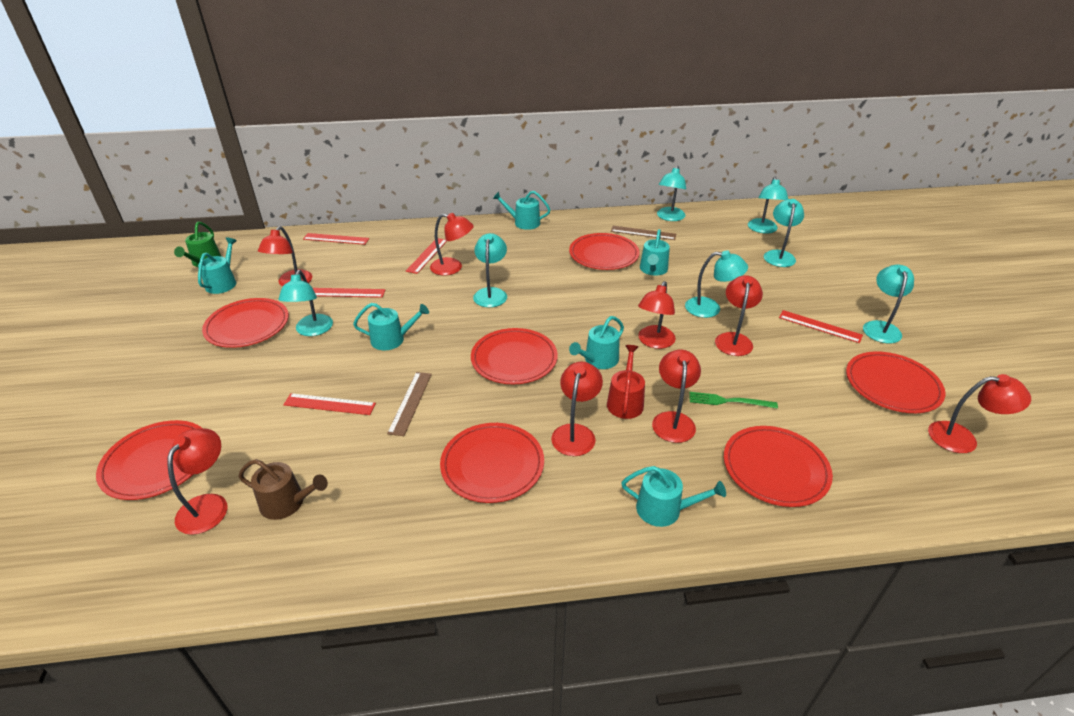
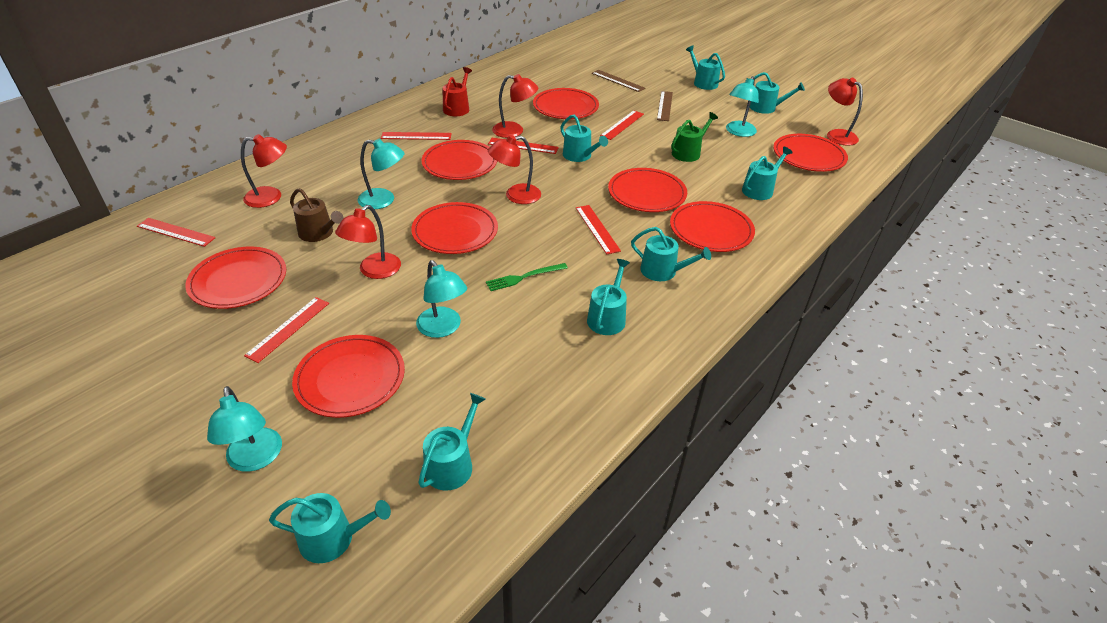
red lamp: [167,428,228,535] [258,226,312,287] [430,213,474,276] [551,362,603,456] [638,281,676,349] [652,349,701,443] [715,275,763,356] [928,374,1031,453] = 8 -> [241,134,287,208] [335,205,401,279] [488,135,541,204] [492,74,538,138] [827,78,863,146] = 5
red plate: [96,420,202,500] [202,298,289,348] [440,423,544,503] [471,328,558,384] [569,233,640,270] [724,426,833,507] [846,351,946,413] = 7 -> [185,247,286,309] [292,335,405,418] [411,202,498,254] [421,140,497,180] [533,88,599,119] [608,168,687,212] [670,201,755,252] [773,134,848,172] = 8
red ruler: [283,393,376,415] [303,233,369,245] [313,288,385,298] [406,238,447,274] [779,310,863,343] = 5 -> [137,218,215,247] [244,297,329,363] [381,132,452,140] [488,138,559,154] [576,205,621,254] [600,110,644,140] = 6
turquoise lamp: [278,270,333,336] [473,233,507,307] [657,166,686,221] [685,250,748,318] [748,177,788,234] [764,199,804,267] [863,265,914,344] = 7 -> [207,386,282,472] [358,139,404,209] [416,260,467,338] [726,76,759,137] = 4
turquoise watering can: [198,238,237,294] [353,303,429,350] [493,191,551,230] [569,316,624,369] [621,466,726,527] [640,229,670,276] = 6 -> [269,493,391,563] [418,393,486,491] [560,115,608,162] [587,259,630,335] [631,227,711,281] [686,45,725,90] [742,147,793,200] [750,72,805,114] = 8

